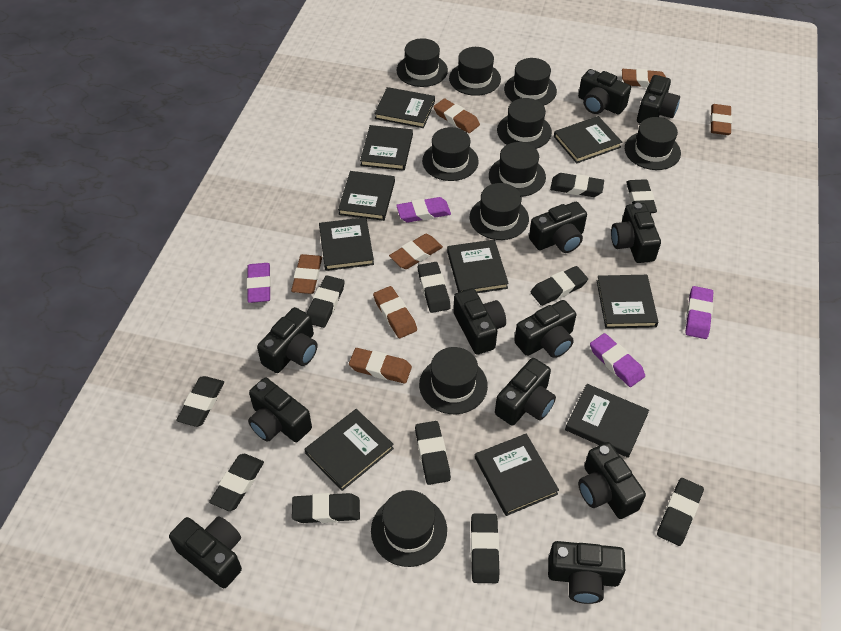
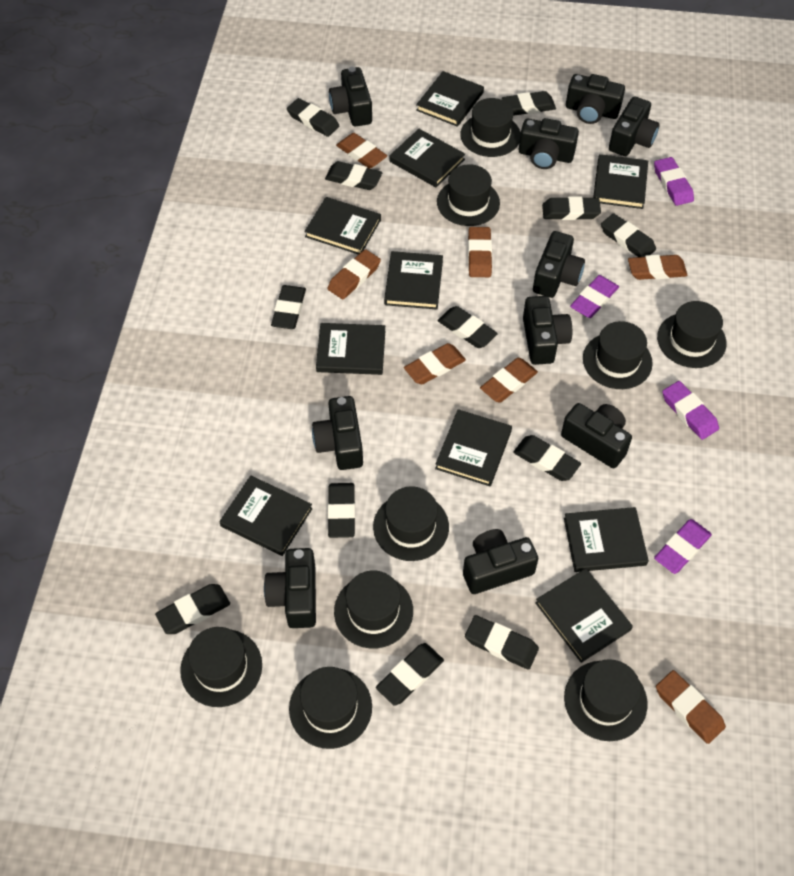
black camera: [169,516,242,588] [248,378,312,442] [257,307,317,373] [453,288,506,354] [495,358,556,425] [514,300,576,358] [529,202,587,253] [548,541,625,604] [578,69,631,115] [578,442,646,519] [611,203,661,263] [637,75,680,123] = 12 -> [264,548,316,628] [312,396,363,470] [329,67,372,127] [463,529,538,594] [519,118,579,169] [523,296,572,365] [533,231,585,298] [561,403,632,468] [566,74,625,124] [609,96,660,156] = 10
black eraser: [176,376,224,427] [209,454,264,511] [292,493,360,523] [307,275,345,328] [415,421,451,485] [418,262,451,313] [471,513,499,583] [531,266,588,306] [550,173,604,197] [626,179,657,213] [657,478,704,546] = 11 -> [155,584,230,634] [271,285,306,329] [287,98,340,137] [325,161,382,190] [327,483,355,538] [376,643,444,706] [438,306,498,348] [465,615,539,670] [502,91,556,116] [513,435,581,481] [542,196,601,220] [601,213,656,257] = 12
black hat: [371,490,447,567] [396,38,448,87] [419,347,488,414] [422,127,479,181] [449,47,501,96] [470,183,529,240] [489,142,546,197] [497,98,552,149] [504,58,557,106] [625,117,681,170] = 10 -> [180,627,262,707] [289,667,372,749] [334,570,413,649] [373,486,449,561] [437,164,500,226] [460,98,521,157] [564,659,647,741] [583,321,653,389] [657,301,727,368] = 9

